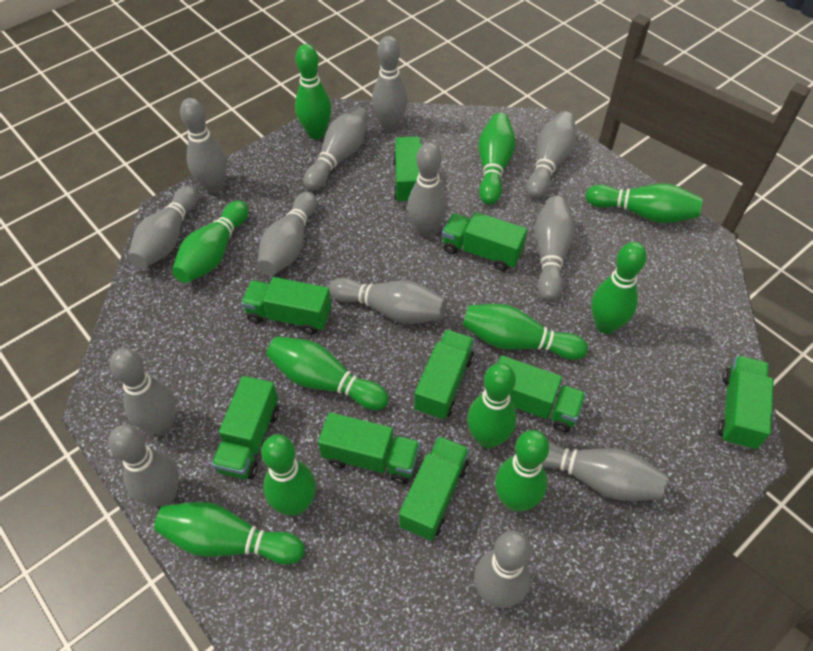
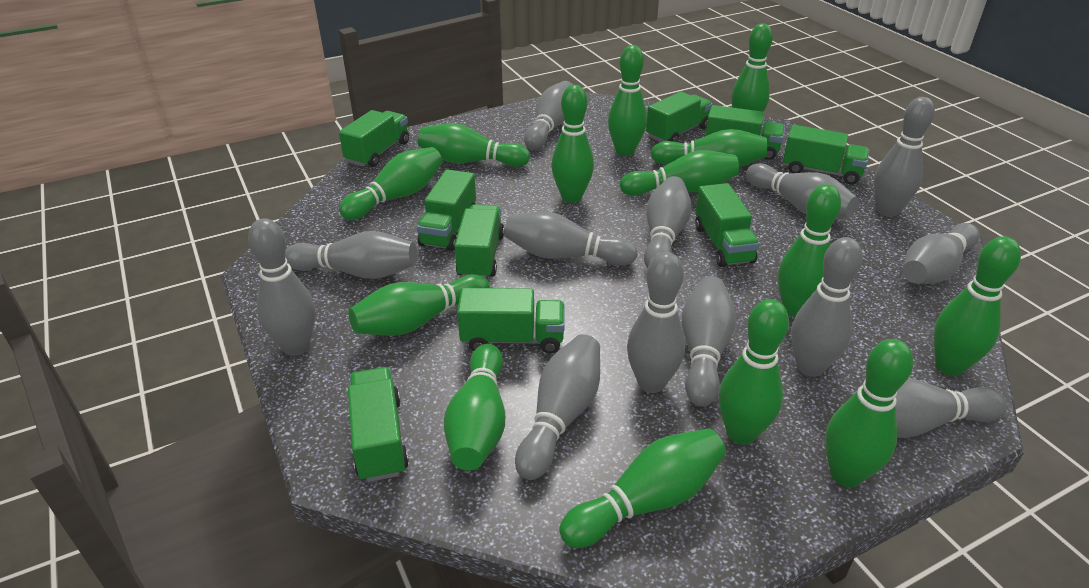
green bowling pin: [154,502,305,565] [172,201,248,283] [261,434,316,516] [267,336,389,410] [295,44,332,139] [463,304,588,360] [467,363,517,449] [478,113,516,205] [495,430,549,512] [585,184,703,223] [591,242,647,334] = 11 -> [339,147,443,220] [349,274,490,336] [418,123,530,167] [444,344,505,471] [551,85,594,203] [559,428,726,548] [608,45,647,156] [620,150,739,196] [651,129,767,167] [719,299,789,445] [732,23,773,112] [778,184,841,317] [825,339,913,487] [934,236,1021,376] = 14

